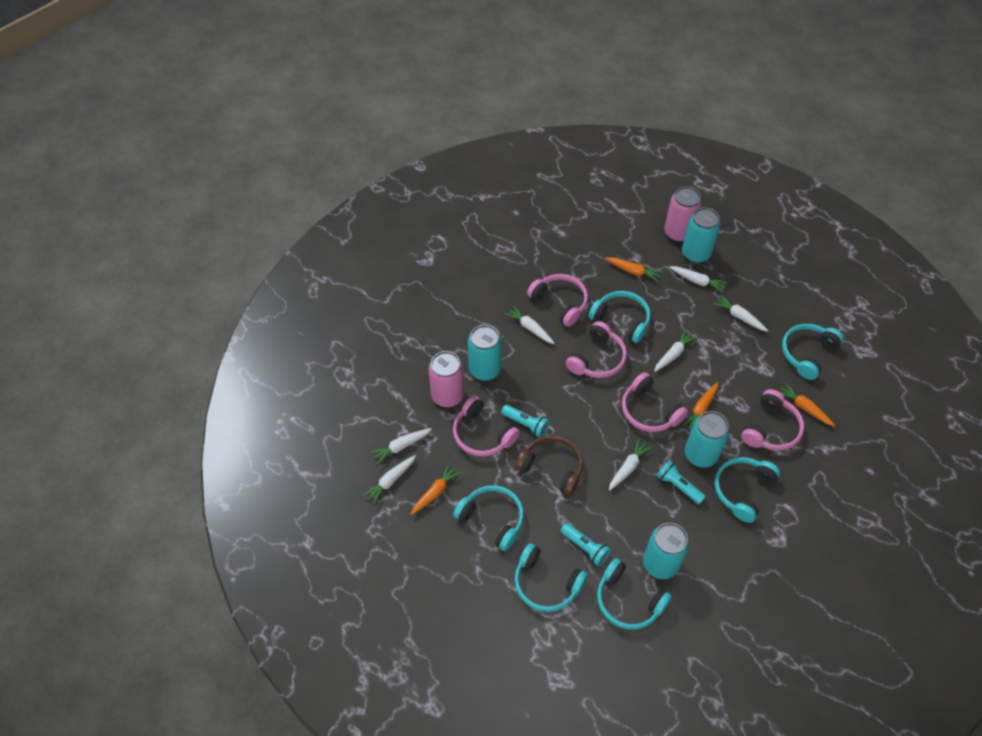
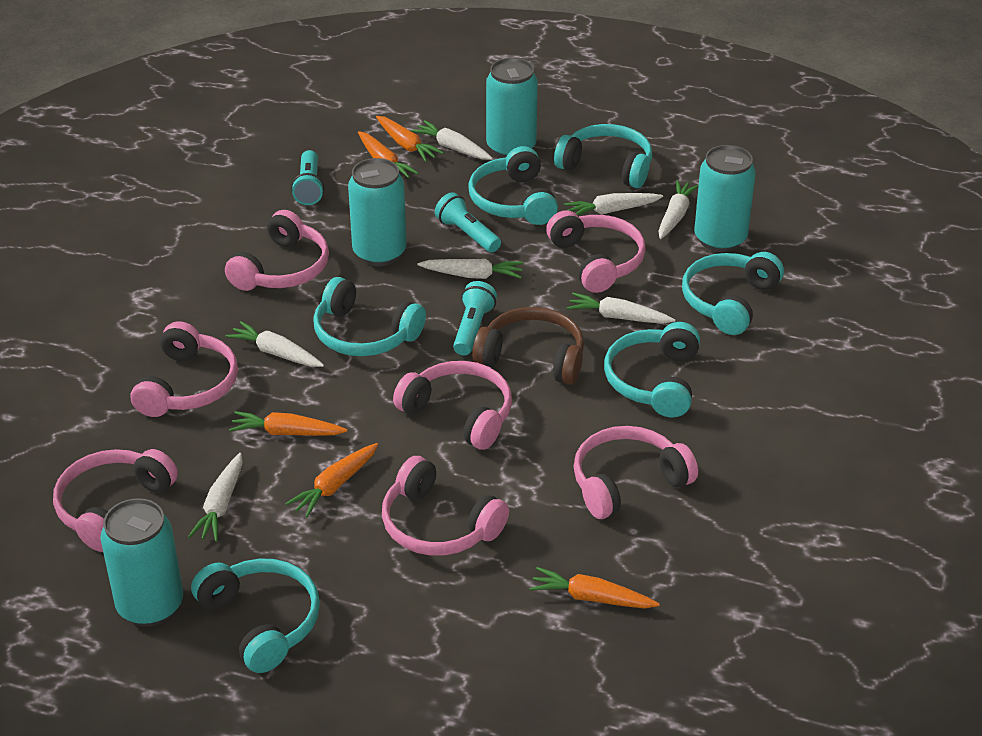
orange carrot: [410,463,462,515] [605,257,662,282] [683,382,718,429] [780,383,835,426] = 4 -> [229,411,347,436] [285,443,378,518] [358,131,419,178] [376,116,444,162] [529,567,660,608] = 5
pink can: [429,351,464,407] [664,186,702,242] = 2 -> none = 0
pink headphones: [453,396,520,457] [527,274,588,327] [566,321,627,378] [622,372,688,432] [741,389,804,451] = 5 -> [53,449,178,552] [131,321,238,417] [225,210,329,291] [382,456,509,556] [393,361,512,450] [546,210,646,293] [573,426,698,519] = 7

